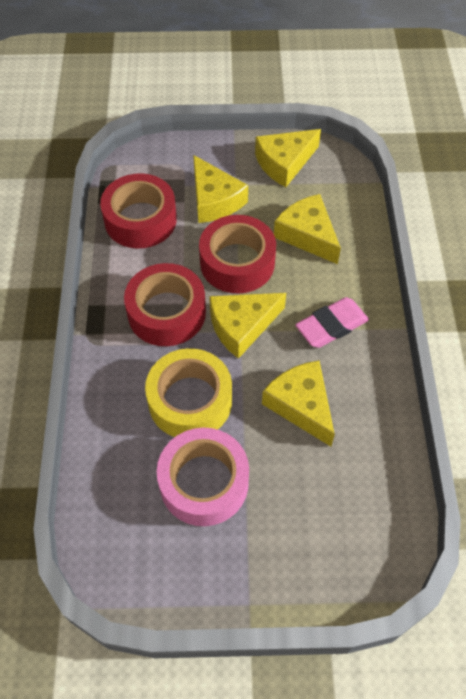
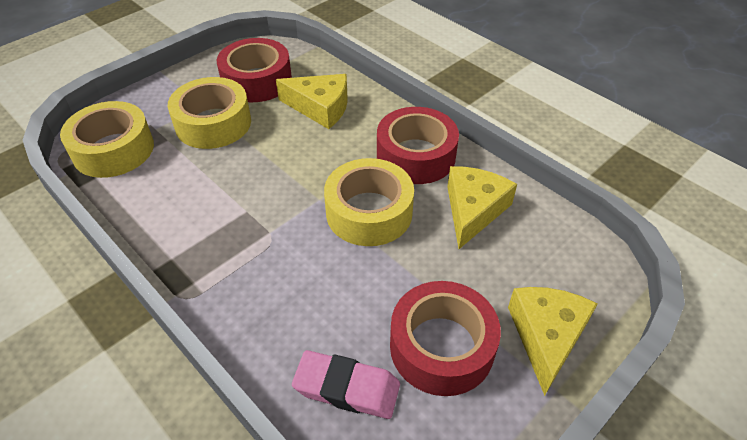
pink tape: [157,428,249,526] = 1 -> none = 0
yellow cheese: [193,155,248,223] [209,293,286,359] [255,129,321,187] [262,361,335,446] [274,194,341,264] = 5 -> [276,74,348,129] [447,166,517,249] [508,287,598,396] = 3
yellow tape: [145,348,232,437] = 1 -> [60,101,154,178] [168,77,251,149] [324,158,414,246] = 3

